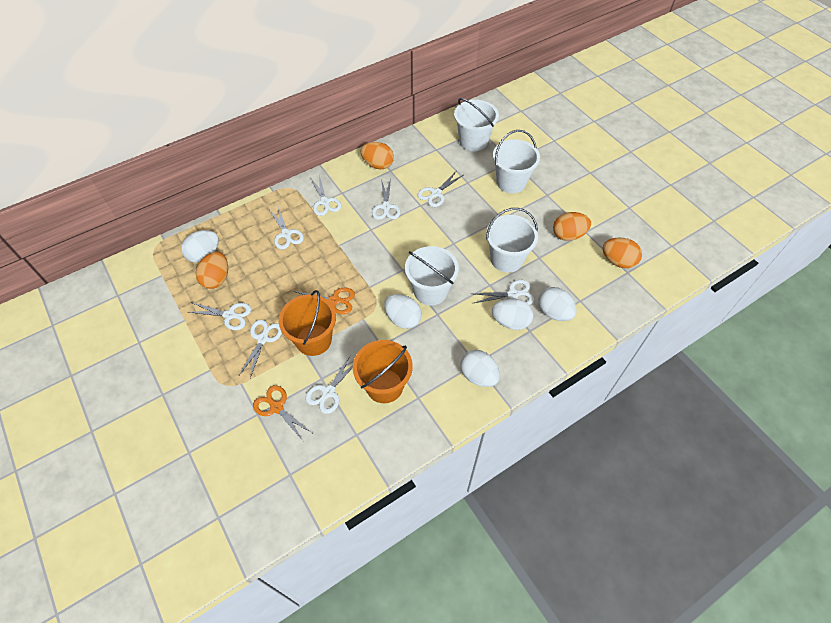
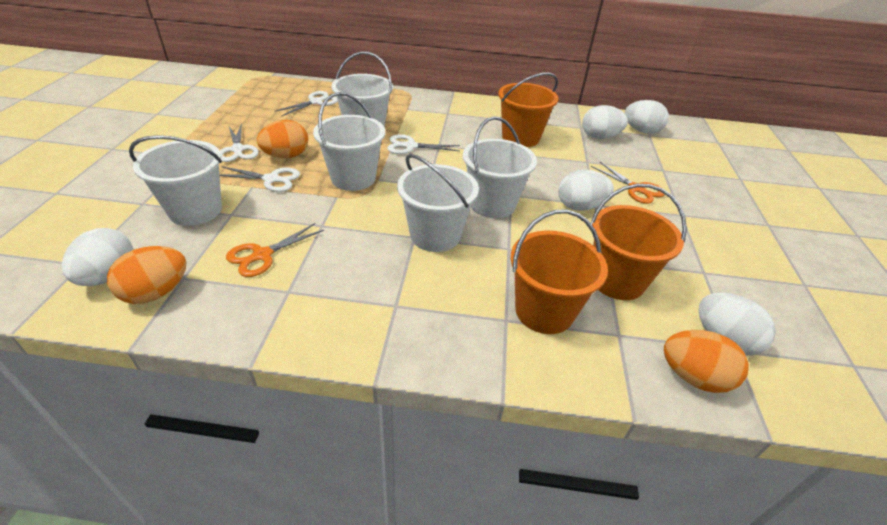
orange bucket: [279,290,336,356] [353,340,413,403] = 2 -> [498,72,559,147] [510,210,608,334] [591,184,687,300] = 3
orange egg: [196,252,228,289] [361,142,394,169] [553,212,591,241] [603,238,642,268] = 4 -> [107,246,186,304] [257,120,308,158] [664,330,749,393] = 3
white bucket: [405,246,459,305] [454,98,499,151] [486,208,538,273] [493,130,540,193] = 4 -> [129,135,222,226] [313,92,385,191] [332,51,393,127] [397,154,479,252] [463,116,537,218] = 5
white scissors: [189,302,251,330] [239,320,282,378] [269,206,304,249] [305,354,353,414] [310,175,341,216] [372,179,400,220] [418,172,463,207] [473,280,534,305] = 8 -> [219,166,300,192] [220,123,259,162] [274,91,338,117] [387,134,460,154] = 4

